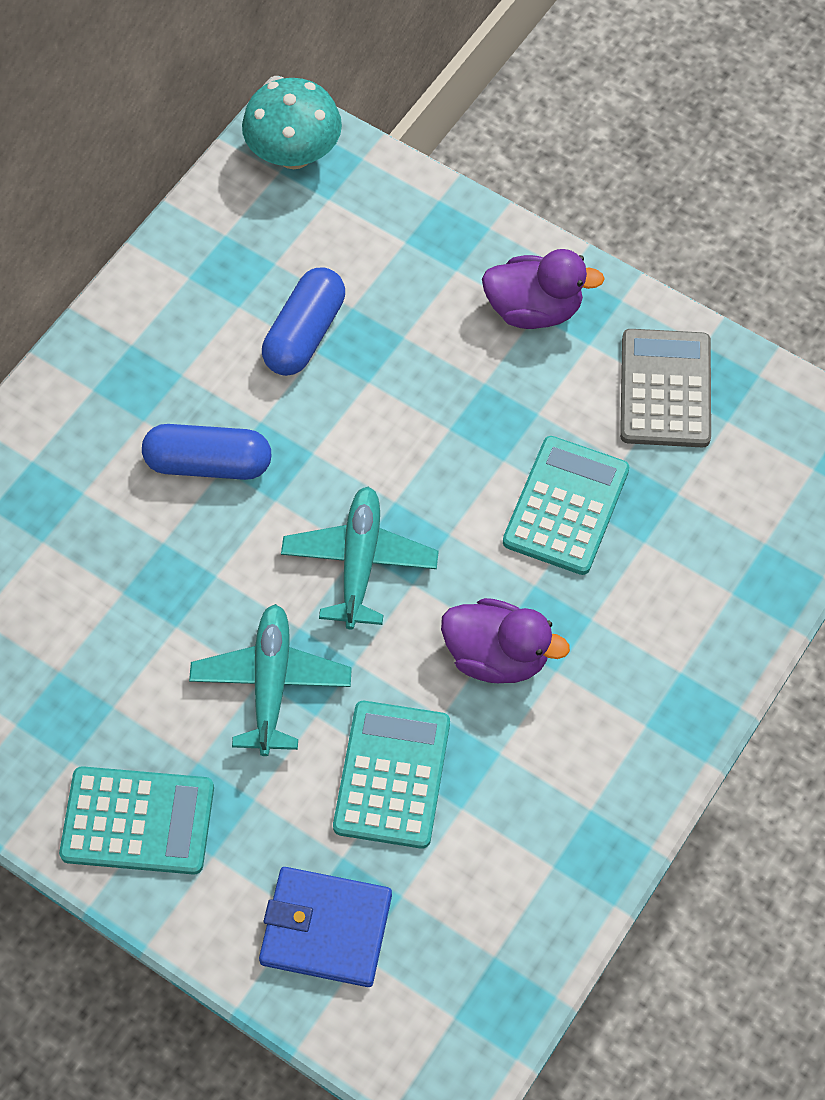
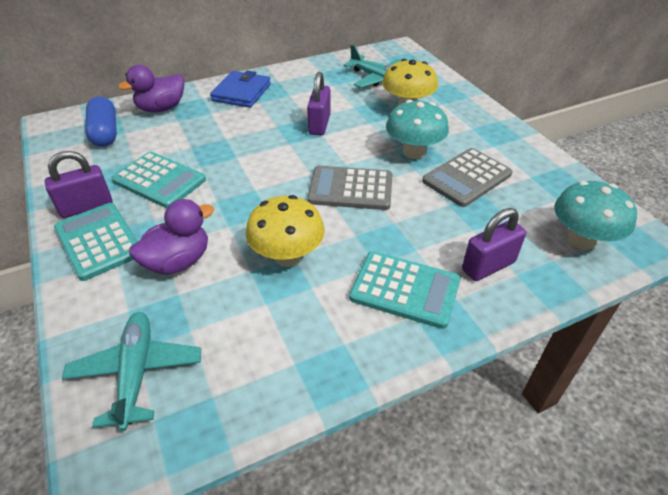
blue capsule: [142,424,271,480] [262,267,345,376] = 2 -> [85,96,117,147] = 1
grey calculator: [620,329,711,447] = 1 -> [307,166,392,210] [422,148,512,207] = 2
purple padlock: none = 0 -> [45,151,112,218] [307,72,331,136] [462,208,526,281] = 3
turquoise mushroom: [242,78,342,169] = 1 -> [386,100,449,159] [554,181,637,250] = 2
yellow mushroom: none = 0 -> [246,195,325,267] [382,59,438,105] = 2

